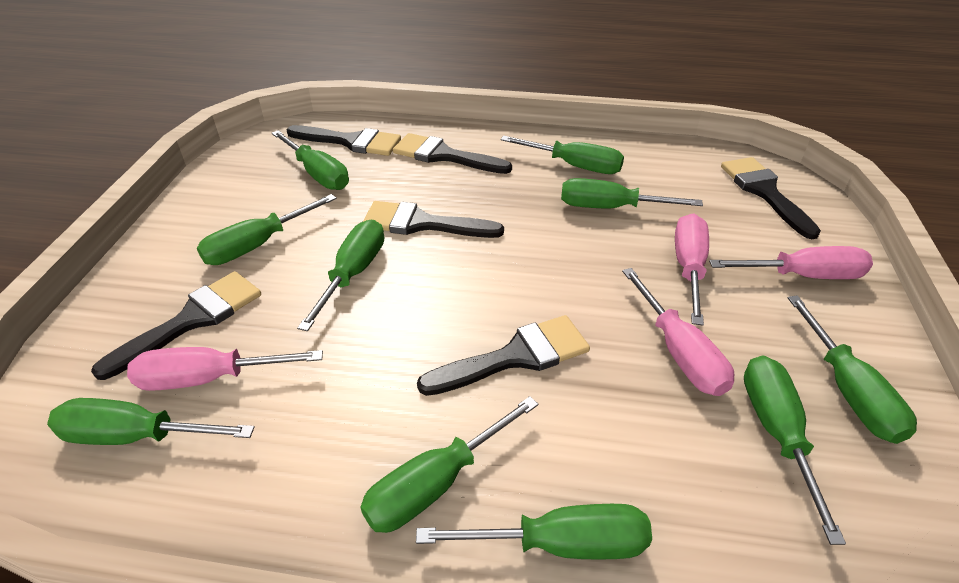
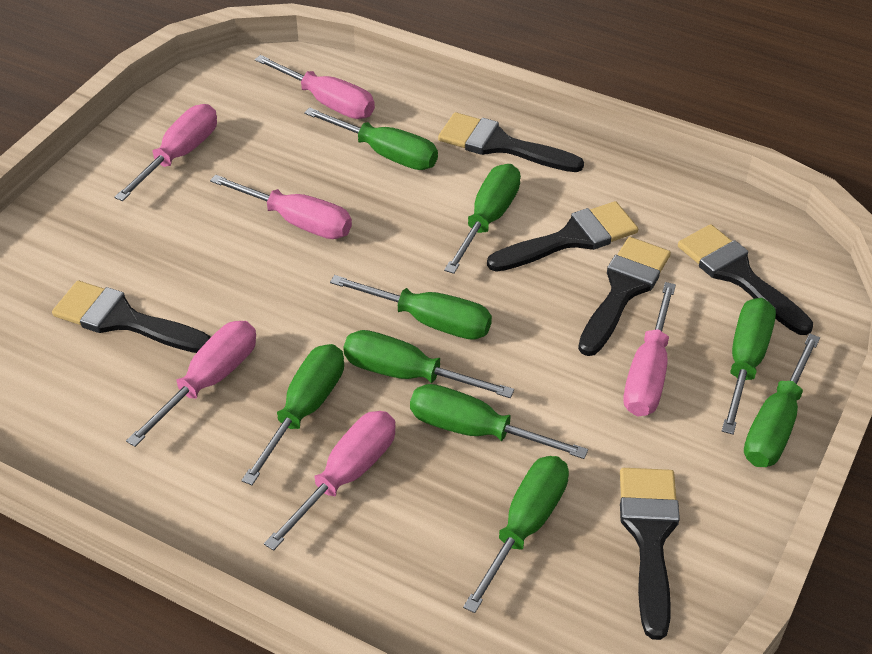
green screwdriver: [47,398,255,445] [197,194,337,265] [272,130,349,190] [297,220,384,331] [360,396,538,533] [416,504,652,560] [501,136,624,174] [561,178,703,208] [744,355,846,545] [787,295,917,444] = 10 -> [241,344,344,485] [304,107,438,170] [330,275,492,340] [343,330,514,398] [410,384,588,459] [444,164,521,274] [463,456,569,613] [722,298,776,435] [744,333,820,467] = 9
pink screwdriver: [127,347,323,391] [622,268,734,396] [675,214,709,326] [709,246,873,279] = 4 -> [114,104,217,201] [126,321,256,447] [210,175,352,239] [255,55,375,119] [264,411,395,551] [624,282,676,416] = 6

